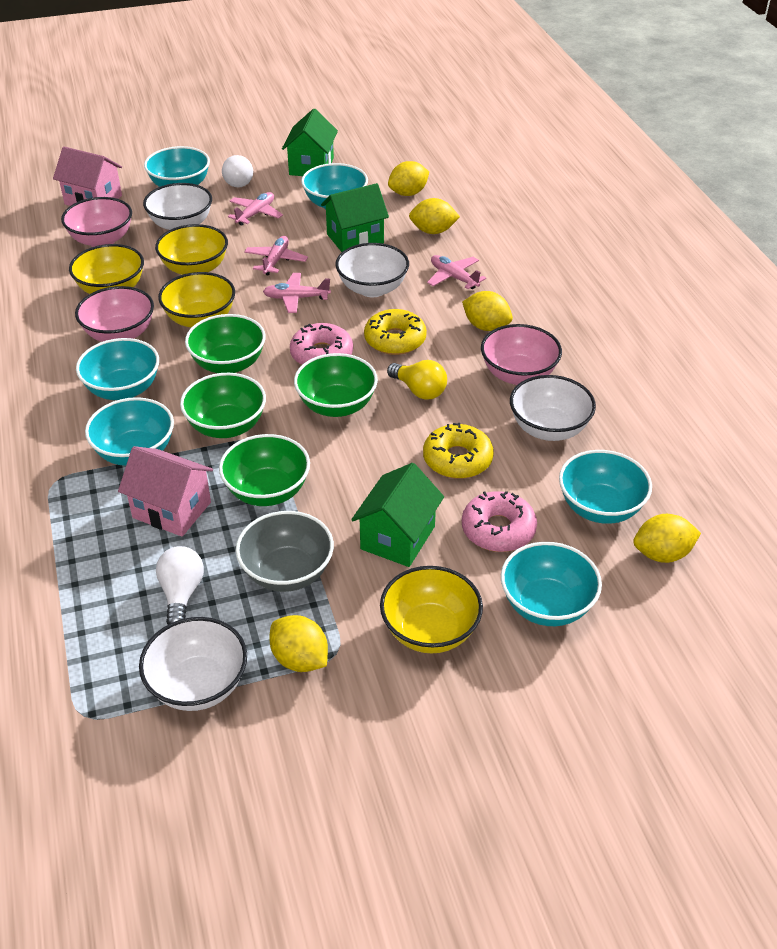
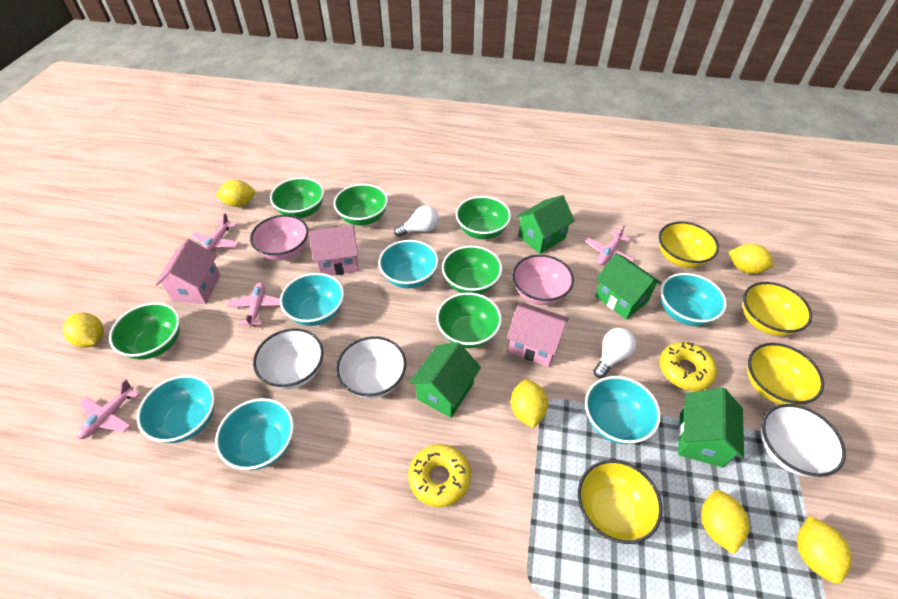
green bowl: [180,373,266,438] [185,314,266,373] [219,434,310,506] [294,353,378,417] = 4 -> [109,302,180,360] [270,177,324,218] [334,184,388,226] [436,293,502,348] [442,246,502,294] [456,196,511,239] = 6
green house: [282,109,338,176] [321,183,389,252] [351,463,444,567] = 3 -> [409,342,481,418] [516,195,575,254] [595,253,661,320] [678,388,744,468] = 4
grey bowl: [236,511,334,592] = 1 -> none = 0
pink bowl: [61,197,132,247] [75,286,154,342] [481,324,562,385] = 3 -> [250,215,308,260] [512,255,574,305] = 2
pink donut: [290,323,353,365] [462,491,537,552] = 2 -> none = 0
pink house: [53,147,122,206] [118,446,213,537] = 2 -> [155,239,221,304] [309,225,359,275] [507,303,569,367] = 3
white bowl: [139,617,247,711] [143,183,212,230] [336,243,409,297] [510,375,596,441] = 4 -> [253,328,323,389] [336,336,406,398] [761,404,846,477] = 3
yellow lemon: [269,615,328,672] [388,161,429,196] [409,198,460,234] [462,291,513,331] [633,514,701,563] = 5 -> [63,313,104,348] [216,180,255,207] [511,379,548,428] [701,490,749,554] [728,244,774,274] [797,515,852,584] = 6
yellow light bulb: [387,360,447,400] = 1 -> none = 0

